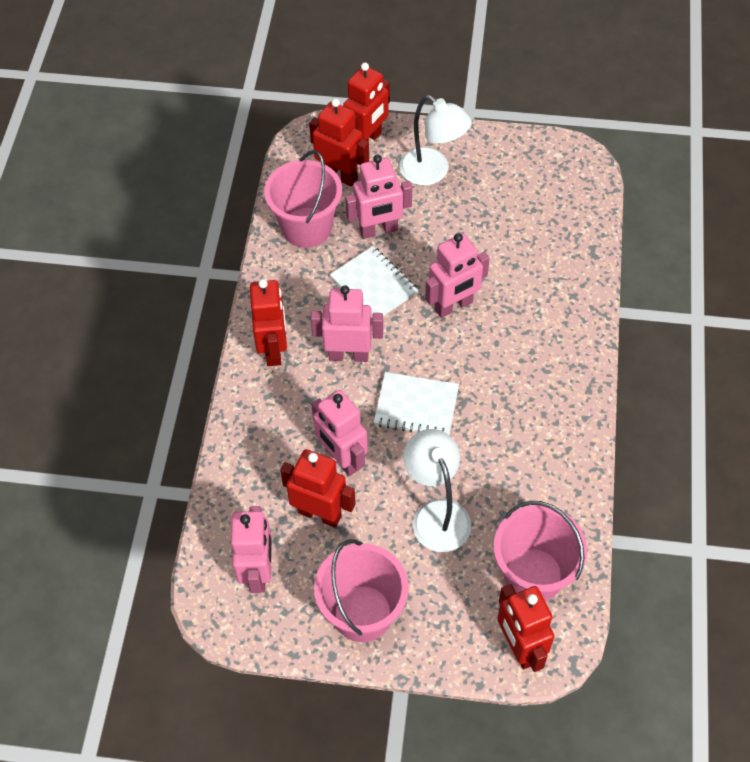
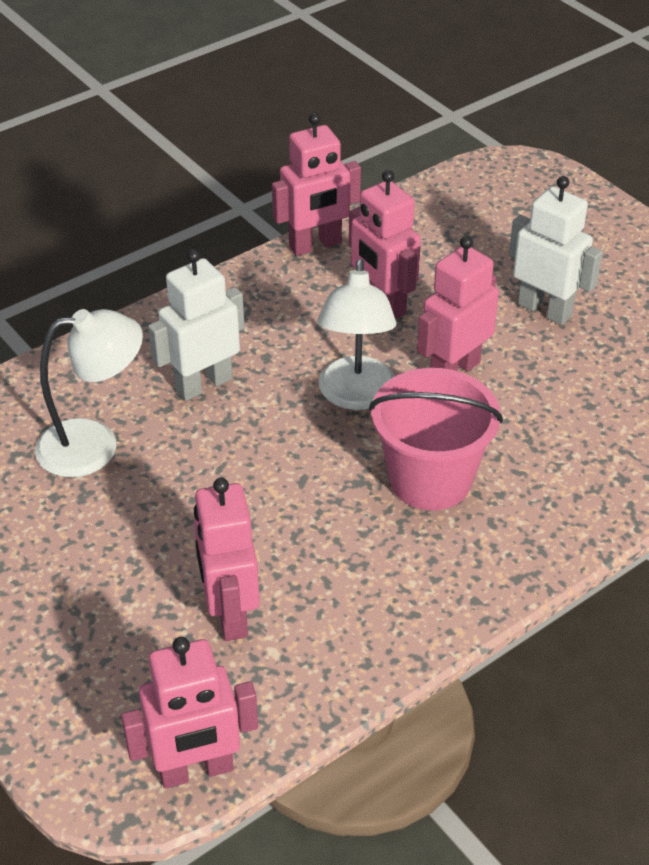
pink bucket: [264,150,342,248] [314,540,409,642] [493,501,587,601] = 3 -> [369,368,503,510] = 1
red robot: [250,279,287,366] [280,449,356,527] [309,99,369,187] [343,63,390,142] [497,584,554,672] = 5 -> none = 0
white notebook: [330,246,418,316] [374,372,459,435] = 2 -> none = 0
white robot: none = 0 -> [148,249,245,401] [509,176,603,325] = 2

